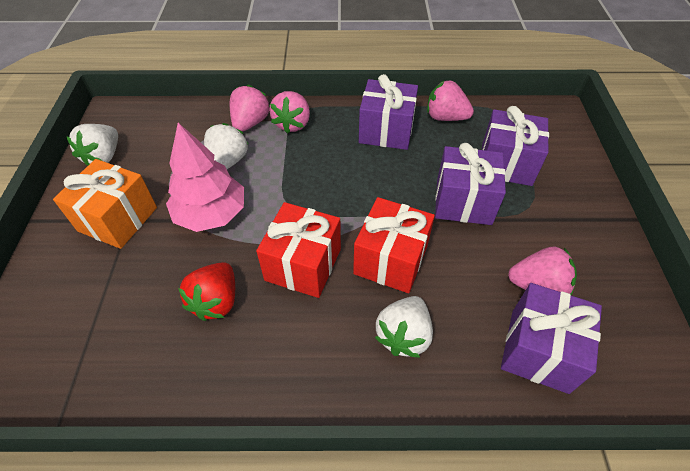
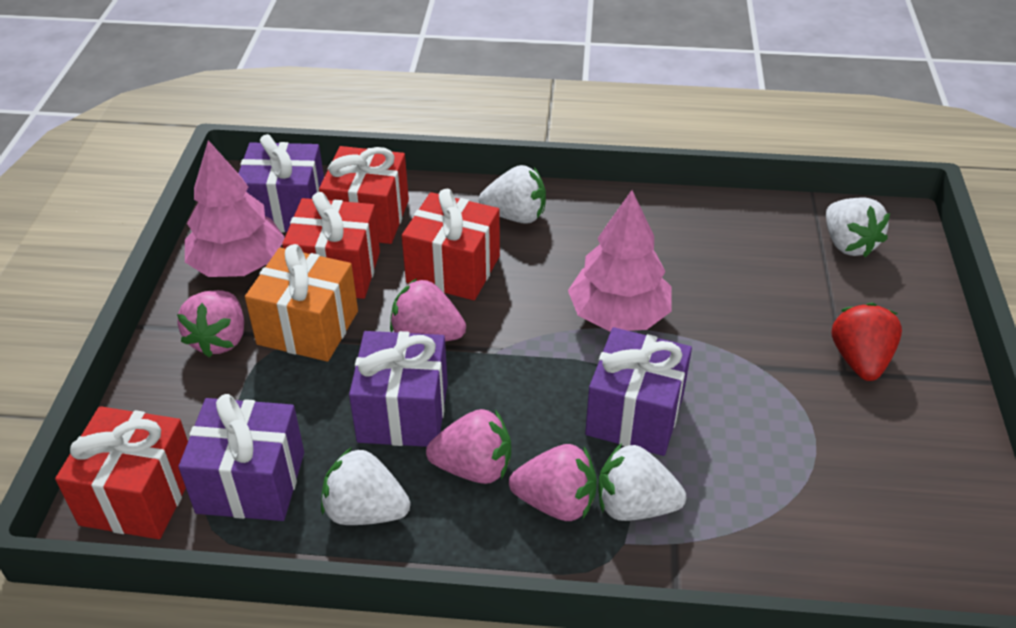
pink tree: [166,123,244,232] = 1 -> [185,140,285,277] [568,190,672,331] = 2
red gift: [256,202,341,298] [353,197,435,293] = 2 -> [55,406,188,539] [282,192,380,299] [319,146,409,244] [402,189,500,300] = 4
white strawberry: [66,124,118,166] [204,123,248,169] [375,296,433,358] = 3 -> [321,447,410,525] [479,165,546,224] [598,443,686,521] [826,197,890,257] = 4

